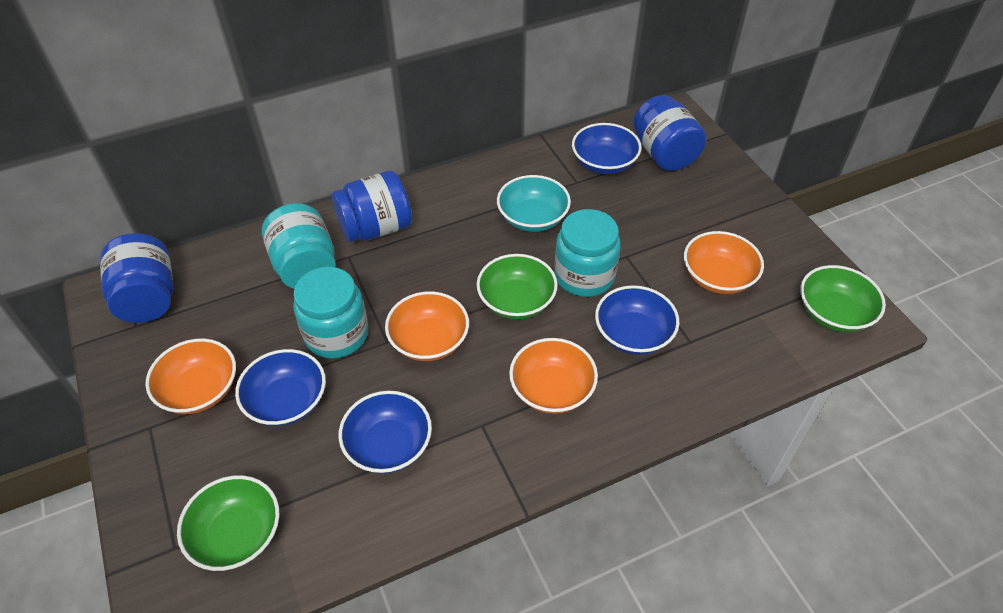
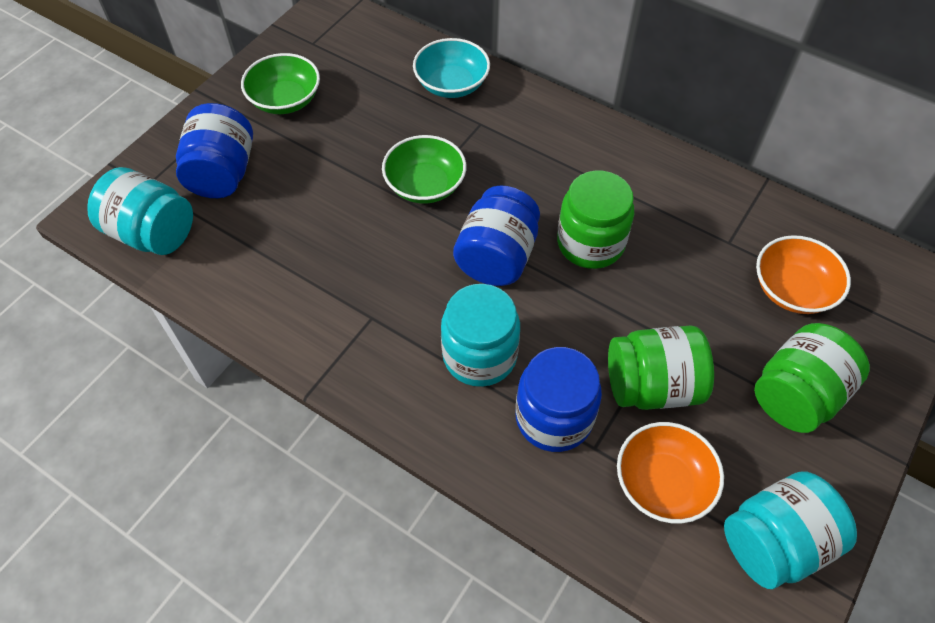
blue bowl: [235,349,326,426] [338,391,432,473] [572,123,642,174] [595,285,679,355] = 4 -> none = 0
green bowl: [177,475,279,571] [477,254,558,319] [800,265,886,332] = 3 -> [241,53,320,114] [382,135,466,204] = 2
green jar: none = 0 -> [557,171,634,269] [608,325,714,410] [754,323,870,433] = 3
orange bowl: [145,338,236,414] [385,291,469,361] [509,338,598,414] [684,231,764,294] = 4 -> [617,422,724,524] [756,235,851,314] = 2

